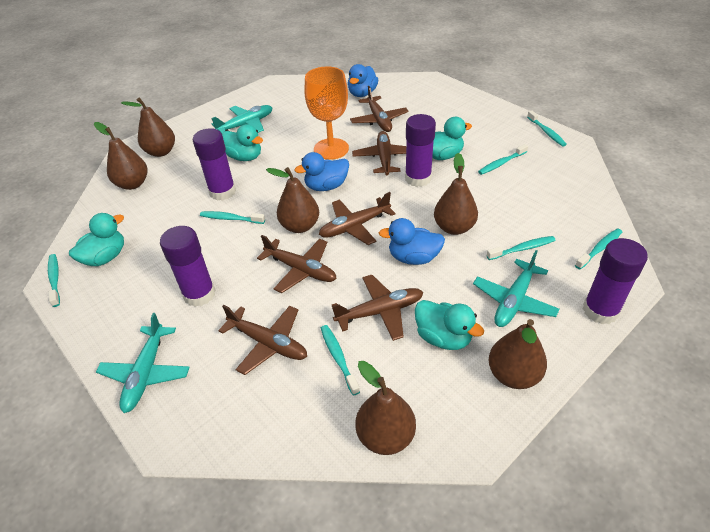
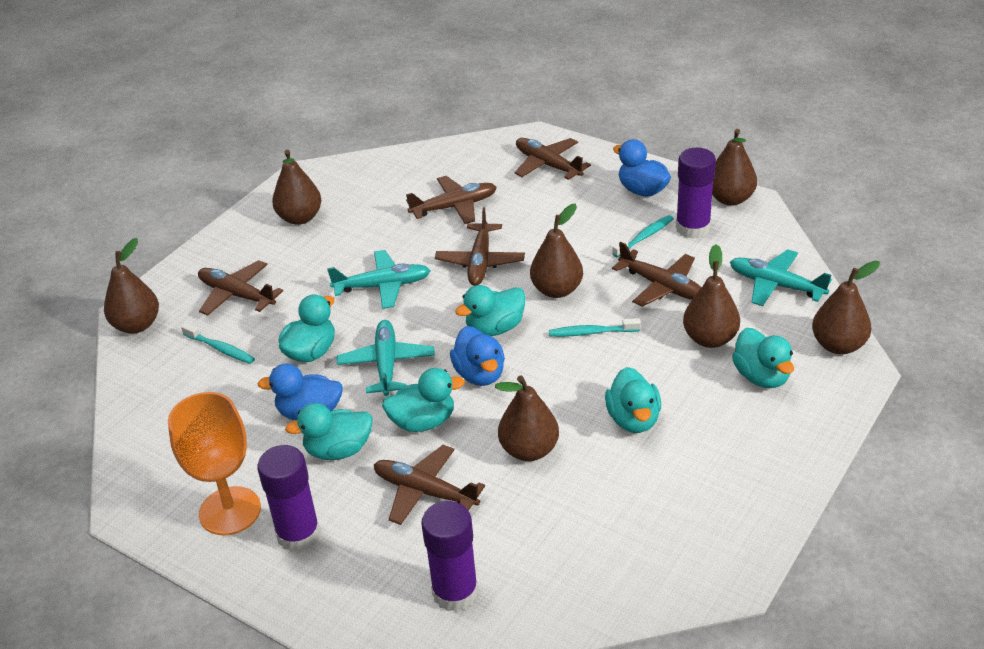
brown pear: [94,122,147,190] [121,98,175,157] [266,167,319,233] [355,361,416,455] [434,153,478,235] [489,319,547,389] = 6 -> [104,238,159,333] [272,150,322,225] [495,375,559,461] [530,204,583,298] [683,244,740,348] [712,129,757,206] [812,261,880,354] = 7
purple glue stick: [160,226,215,307] [193,128,236,201] [405,114,436,187] [583,238,648,324] = 4 -> [257,445,321,552] [421,501,478,612] [676,148,716,239] = 3
turquoise duck: [69,213,124,266] [222,124,263,161] [415,300,484,350] [432,117,472,160] = 4 -> [279,294,335,362] [285,403,373,460] [382,368,465,432] [455,285,526,336] [605,367,661,433] [732,328,794,388] = 6
turquoise toothbrush: [48,254,60,307] [200,211,265,224] [321,325,360,396] [478,144,528,175] [486,236,556,260] [527,110,567,147] [575,228,622,269] = 7 -> [181,323,255,364] [549,318,641,337] [612,215,674,258] = 3

